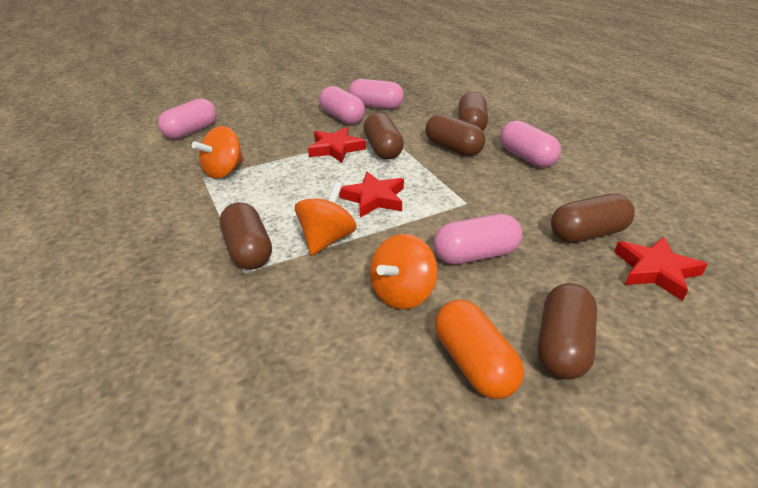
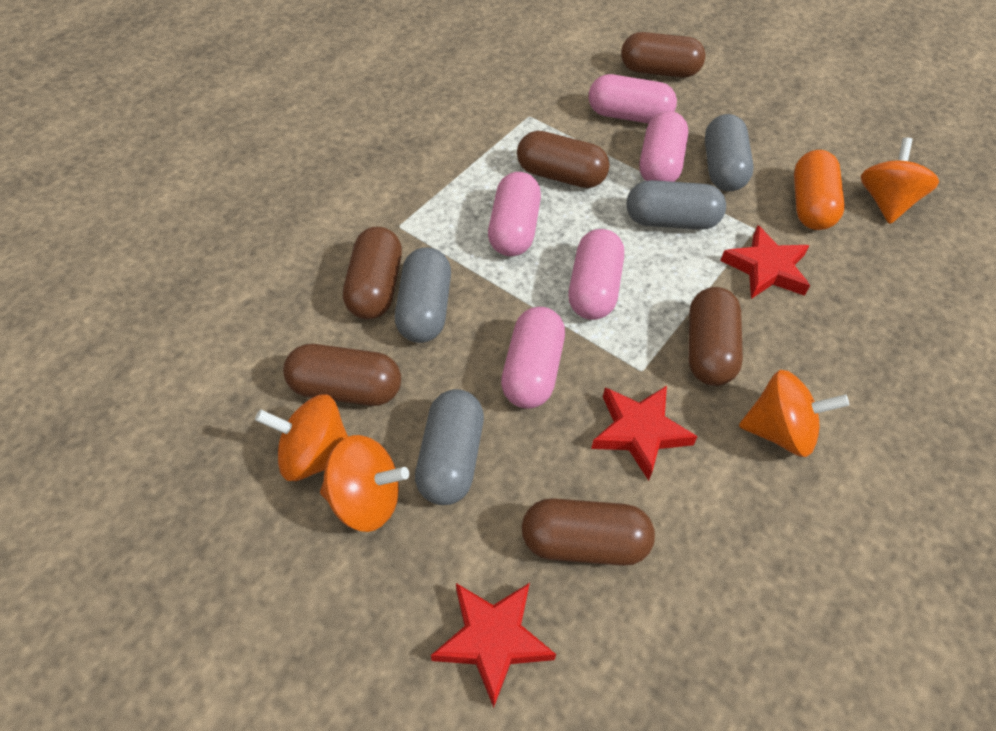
grey capsule: none = 0 -> [395,247,451,343] [415,389,484,505] [626,180,726,230] [705,114,754,191] = 4
orange spinning top: [192,126,244,179] [295,182,357,256] [370,234,437,309] = 3 -> [255,394,348,481] [320,435,409,532] [739,370,849,457] [861,137,939,224] = 4

